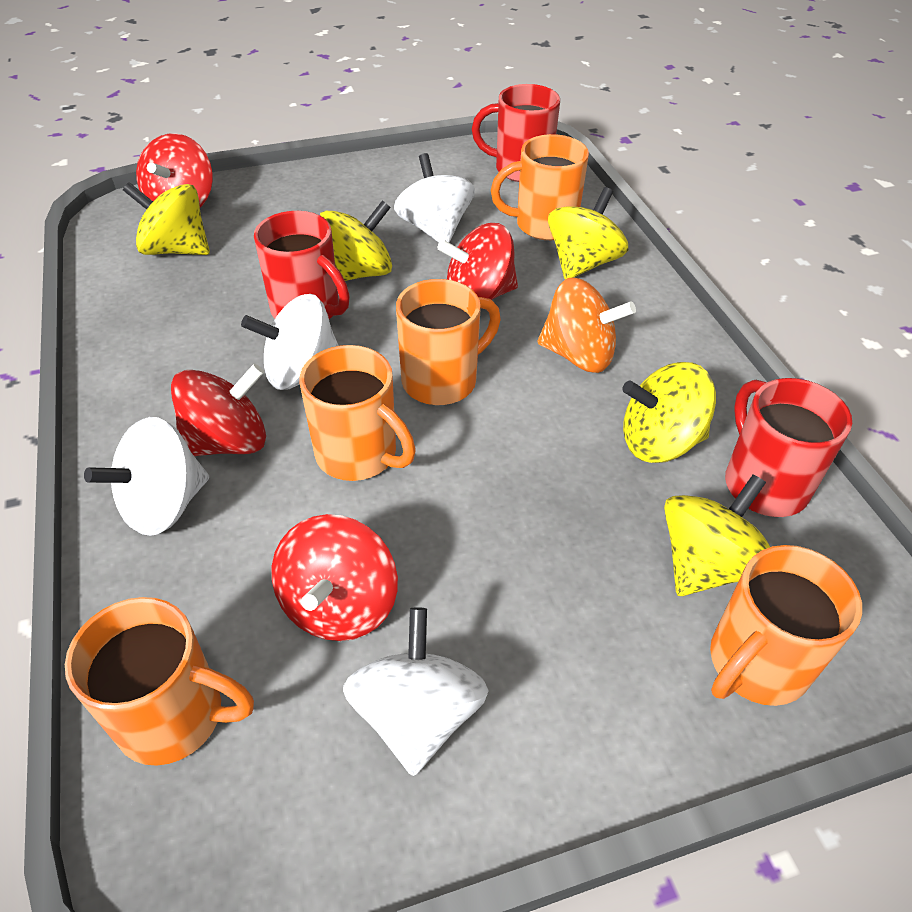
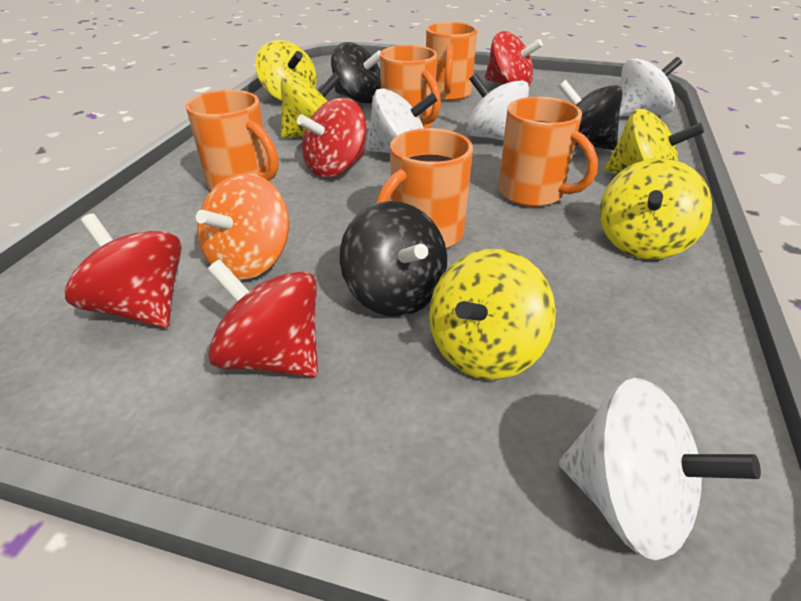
black spinning top: none = 0 -> [331,42,381,104] [340,201,447,316] [558,80,623,150] = 3
red mug: [254,211,350,319] [472,84,560,182] [725,378,852,517] = 3 -> none = 0

